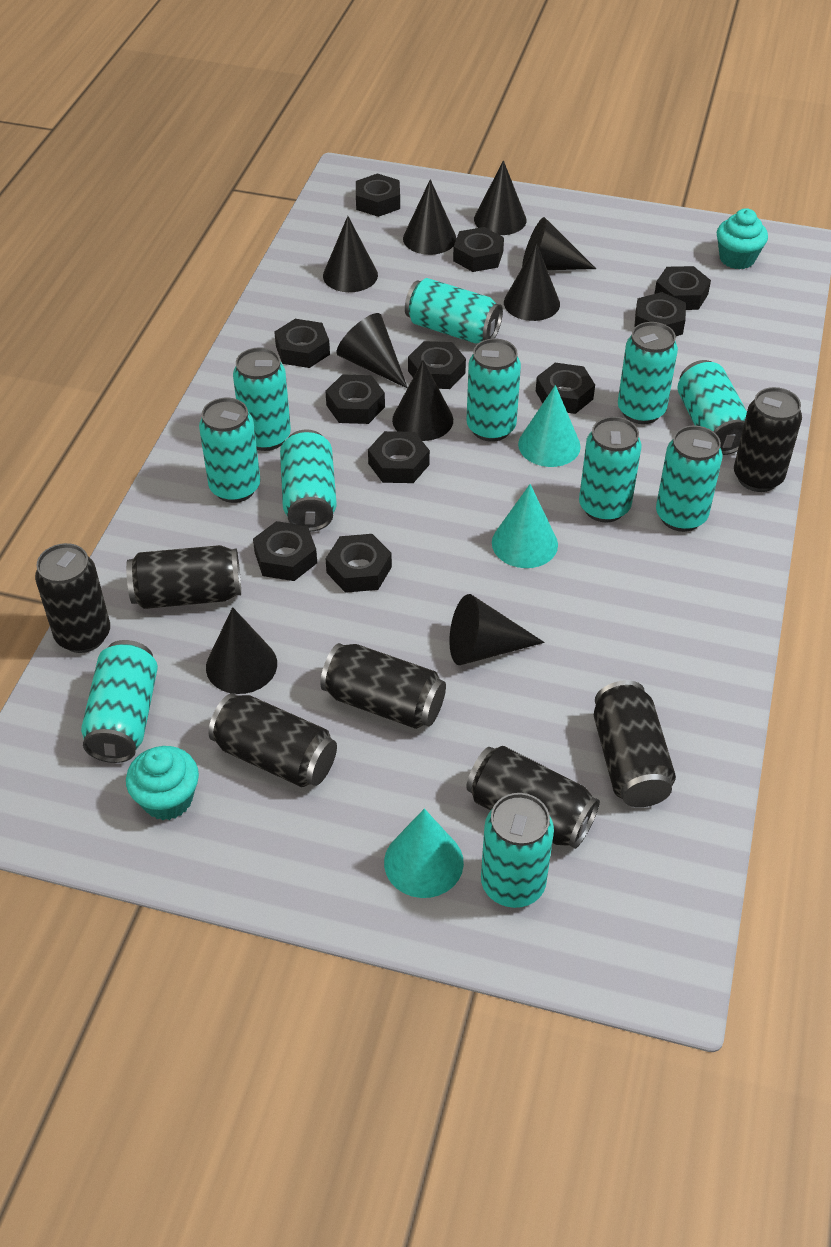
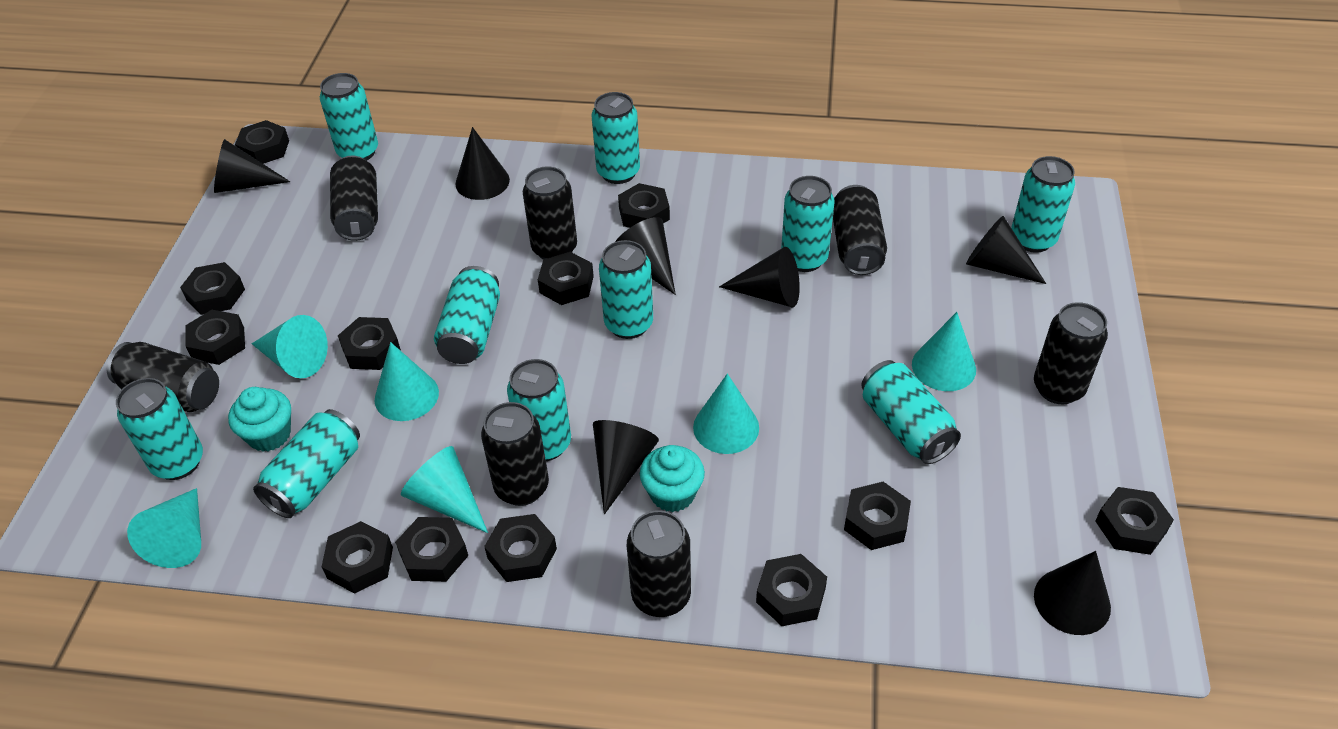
black cone: [206,607,277,694] [323,216,378,292] [336,313,408,388] [392,360,453,441] [403,179,457,255] [449,594,545,665] [474,160,527,235] [504,243,560,321] [522,217,596,270] = 9 -> [214,139,290,193] [455,127,510,200] [593,420,659,514] [615,217,676,295] [719,247,800,308] [966,216,1046,284] [1034,551,1111,635] = 7
black nut: [253,521,317,581] [274,319,330,368] [325,374,385,424] [326,534,392,593] [356,173,400,217] [368,431,430,483] [408,341,466,389] [453,227,504,272] [536,363,595,414] [634,292,686,336] [655,266,711,310] = 11 -> [180,262,245,315] [185,310,245,365] [235,120,289,164] [322,521,393,594] [338,317,401,370] [395,517,468,582] [484,514,557,582] [538,252,594,305] [618,183,670,228] [756,554,827,626] [844,482,911,550] [1095,487,1174,555] = 12
turquoise can: [81,640,158,763] [199,398,260,503] [233,347,291,451] [280,429,337,532] [405,278,503,343] [467,339,521,442] [481,793,554,908] [579,417,642,522] [618,322,678,424] [656,426,723,532] [677,360,747,455] = 11 -> [116,378,203,480] [253,409,360,518] [320,73,378,161] [434,266,500,364] [507,359,571,461] [591,92,640,184] [599,240,653,339] [781,176,835,272] [861,360,961,464] [1011,156,1075,253] = 10
turquoise cone: [384,809,464,898] [492,484,558,568] [518,385,581,467] = 3 -> [127,488,201,568] [252,315,328,378] [375,342,439,421] [401,446,488,533] [693,373,759,454] [912,312,976,391] = 6

